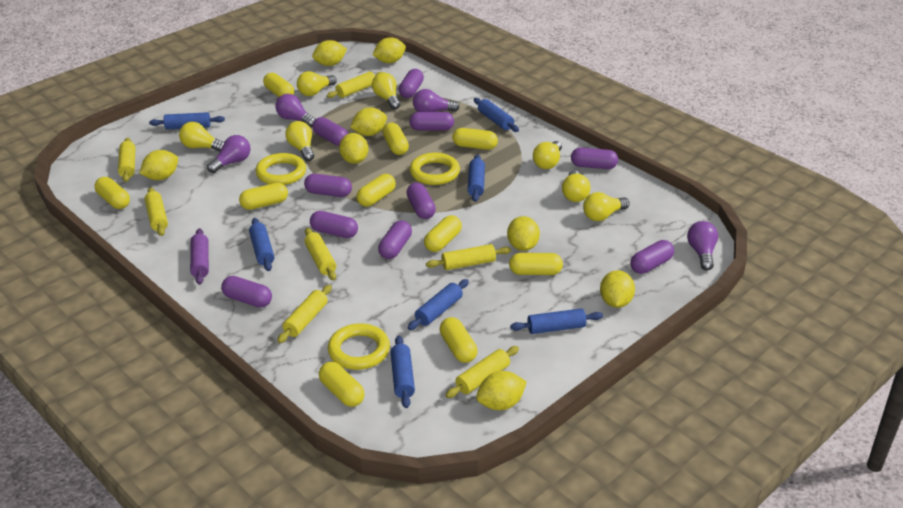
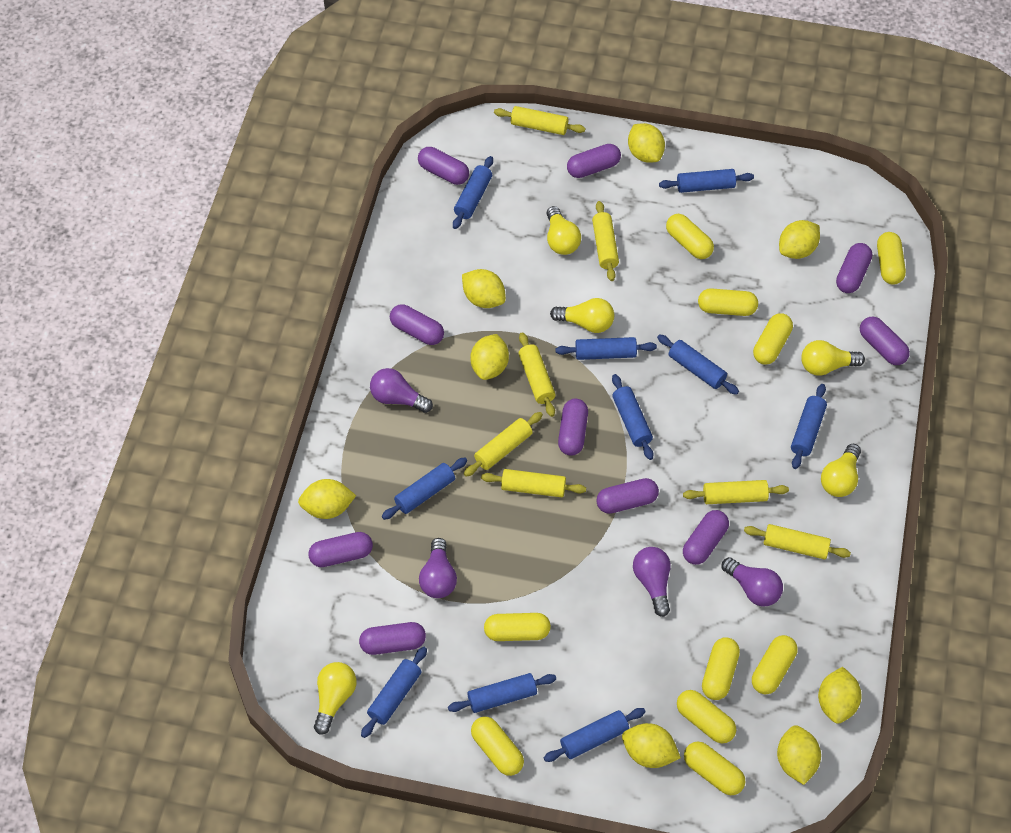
blue rolling pin: [149,112,225,129] [249,218,274,271] [391,336,415,408] [408,279,469,330] [468,154,485,202] [474,98,519,132] [510,308,603,334] = 7 -> [361,647,427,738] [382,458,467,520] [448,673,556,713] [453,156,493,229] [544,708,645,762] [555,337,657,360] [612,374,653,460] [657,334,739,395] [659,169,754,193] [791,384,827,469] = 10
purple rolling pin: [190,228,209,285] = 1 -> none = 0
yellow light bulb: [179,122,224,152] [285,121,314,161] [297,71,337,96] [372,73,400,109] [533,141,562,169] [562,170,591,202] [583,192,630,221] = 7 -> [314,662,357,735] [546,206,581,255] [550,298,614,333] [801,340,865,376] [821,444,861,497] = 5
yellow ring: [256,153,306,185] [328,323,390,370] [410,152,460,185] = 3 -> none = 0

